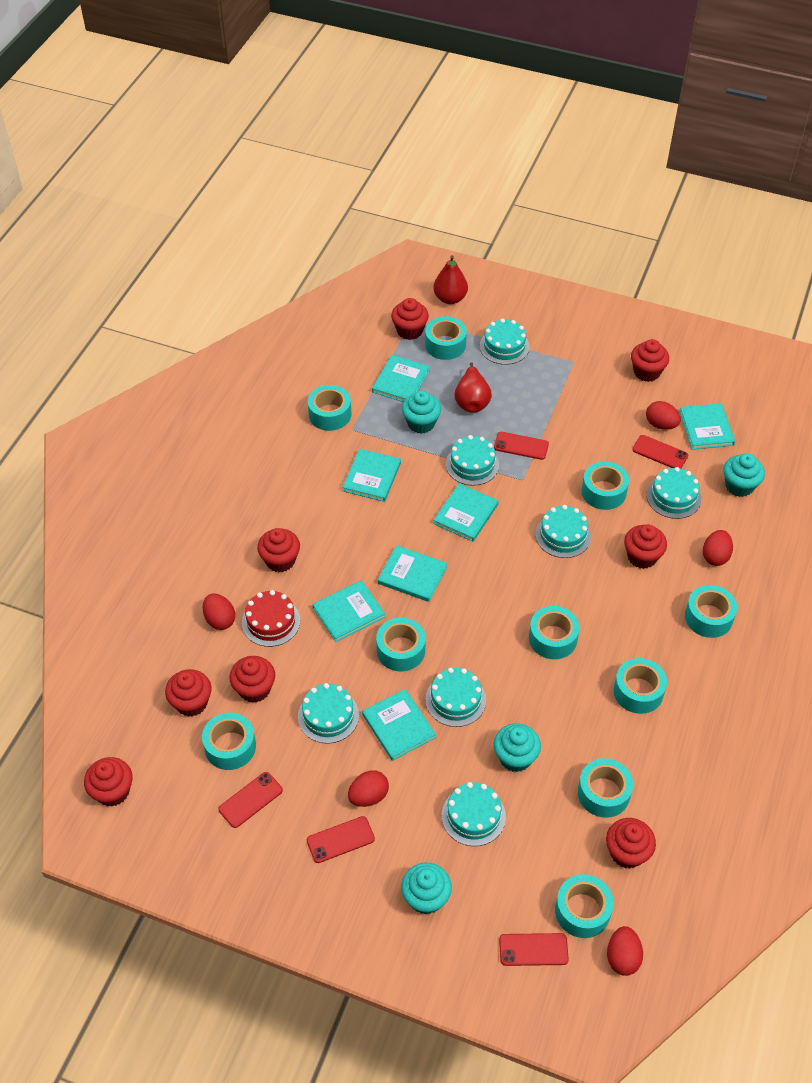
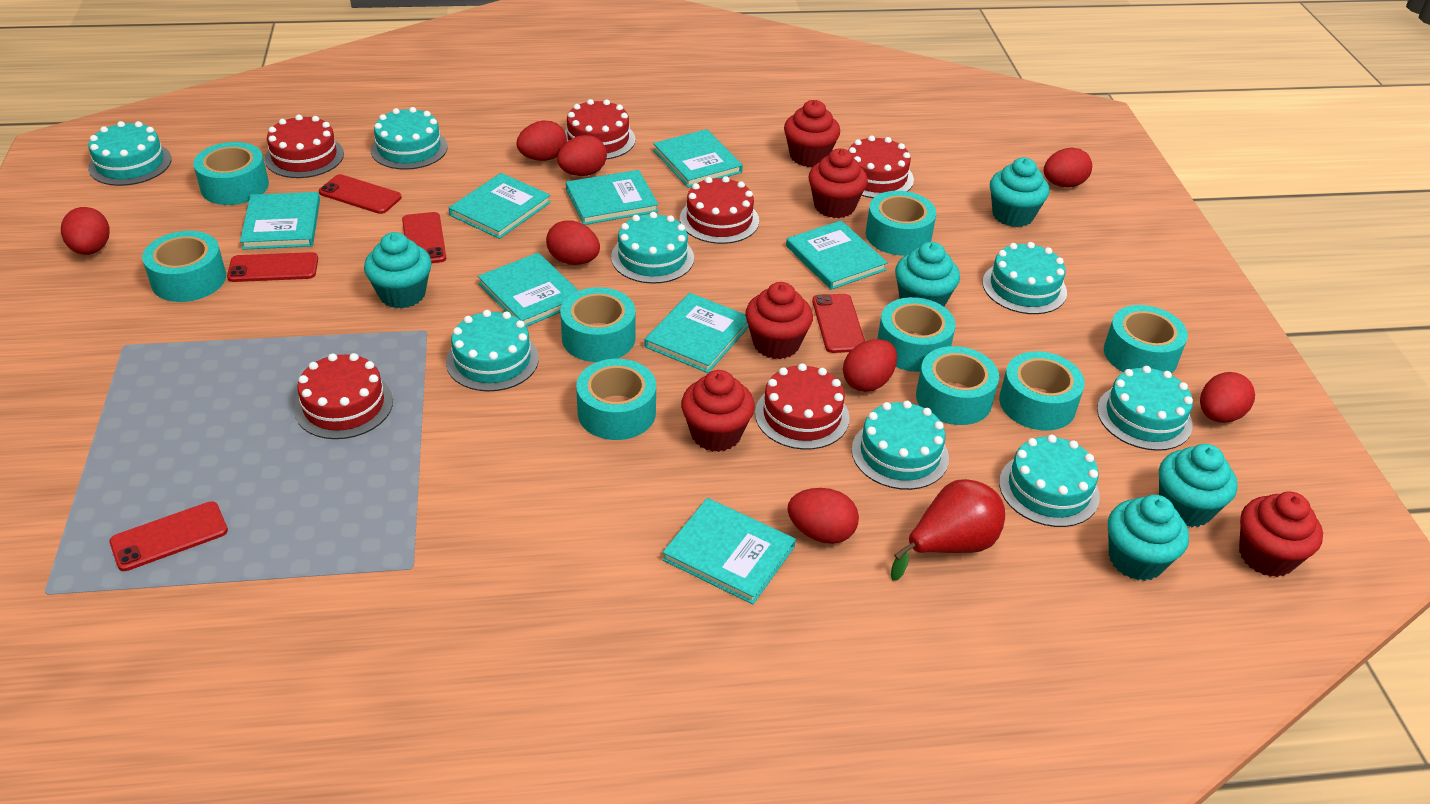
red cake: [242,590,300,647] = 1 -> [265,115,344,178] [294,353,393,439] [565,99,635,159] [680,176,759,244] [755,363,850,450] [848,135,914,198] = 6
red cupcake: [84,757,133,807] [165,669,212,717] [229,656,275,703] [257,528,300,572] [391,298,429,340] [606,818,656,869] [624,524,667,569] [631,339,669,382] = 8 -> [681,370,755,452] [745,282,813,359] [784,100,840,167] [808,148,868,218] [1239,492,1323,577] = 5
red egg: [203,593,235,630] [348,770,389,807] [607,926,643,976] [646,401,681,430] [703,530,733,566] = 5 -> [61,207,110,255] [516,120,567,161] [546,220,600,265] [557,135,607,176] [787,488,859,544] [843,339,897,392] [1044,148,1092,188] [1200,372,1255,423] = 8
red pear: [433,255,468,304] [455,362,492,413] = 2 -> [891,479,1005,581] = 1
turquoise book: [312,580,385,642] [342,449,401,502] [362,689,436,761] [372,355,430,402] [378,545,447,602] [433,483,498,542] [679,403,735,450] = 7 -> [240,192,320,250] [449,173,551,239] [478,253,579,327] [566,170,658,225] [645,293,749,373] [653,129,743,188] [662,498,796,604] [786,220,888,290] = 8
turquoise cake: [298,683,359,744] [425,668,486,727] [442,782,506,846] [446,435,499,486] [480,319,529,365] [535,505,591,558] [646,467,701,519] = 7 -> [88,121,172,186] [371,107,448,170] [446,310,539,391] [611,212,694,284] [852,401,949,490] [983,242,1067,314] [999,435,1100,527] [1097,366,1193,451] = 8
turquoise cupcake: [401,863,452,915] [402,391,441,434] [494,724,541,772] [723,453,765,497] = 4 -> [364,232,432,309] [895,242,960,306] [990,158,1049,227] [1108,495,1189,581] [1159,444,1238,527] = 5
turquoise tape: [202,712,256,770] [308,385,352,431] [376,617,426,671] [425,316,467,360] [529,606,580,659] [555,874,614,938] [578,758,633,818] [581,461,629,510] [613,658,667,714] [685,585,737,638] = 10 -> [142,231,226,302] [193,142,269,205] [560,287,636,362] [576,359,656,440] [866,191,936,255] [877,297,955,372] [916,346,999,425] [999,351,1085,431] [1104,305,1188,373] = 9

